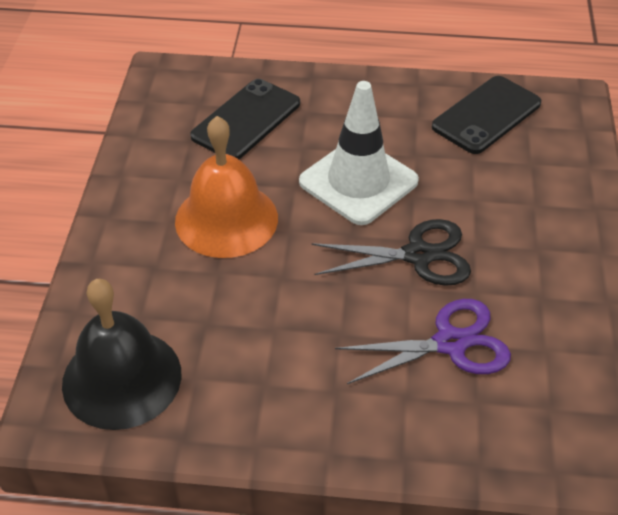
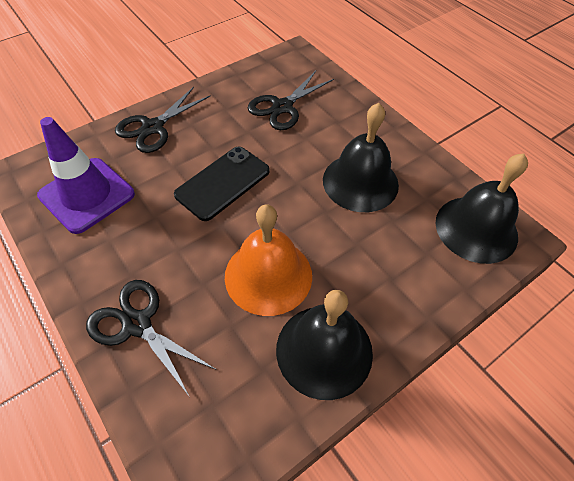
black bell: [62,279,182,430] = 1 -> [276,290,373,400] [323,103,399,212] [435,153,528,264] = 3
black phone: [190,79,300,159] [432,76,541,154] = 2 -> [174,146,270,221] = 1
black scissors: [312,219,471,286] = 1 -> [86,280,215,397] [115,87,211,153] [248,71,334,130] = 3
purple scissors: [335,299,511,384] = 1 -> none = 0
purple traffic cone: none = 0 -> [37,117,135,234] = 1
white traffic cone: [299,81,419,225] = 1 -> none = 0

